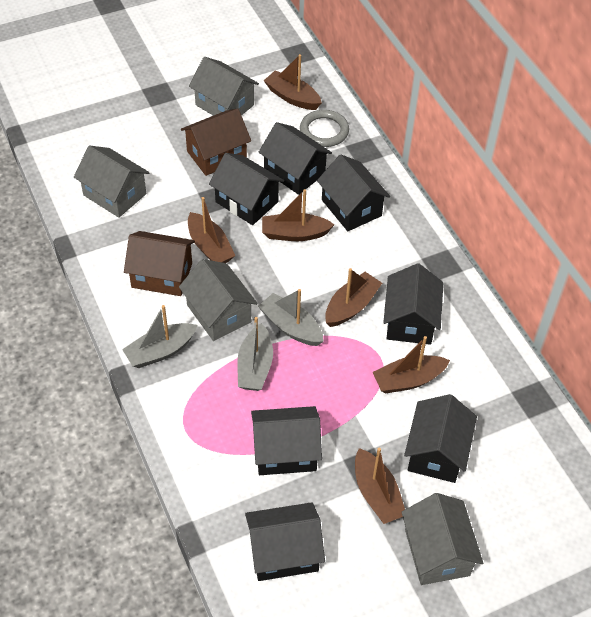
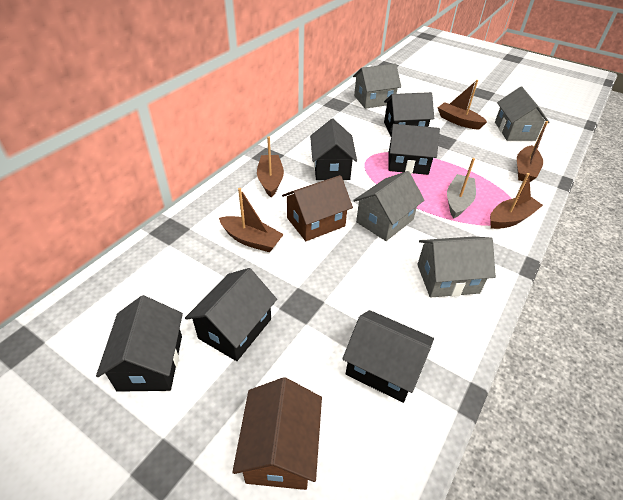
black house: [209,153,284,225] [245,502,325,581] [251,406,322,475] [258,122,332,195] [317,154,390,231] [383,263,443,345] [404,394,477,483] = 7 -> [96,295,183,392] [185,268,277,361] [310,119,357,180] [342,310,434,403] [384,92,434,136] [388,124,440,175] = 6
brown boat: [188,197,235,263] [262,189,334,241] [264,54,322,110] [325,268,382,327] [355,448,405,524] [373,336,450,394] = 6 -> [219,188,284,252] [257,136,284,197] [438,80,487,129] [490,173,543,229] [517,121,548,182] = 5
grey boat: [122,305,197,368] [237,317,273,391] [258,289,324,346] = 3 -> [447,158,476,218] = 1
grey ring: [300,110,349,147] = 1 -> none = 0

